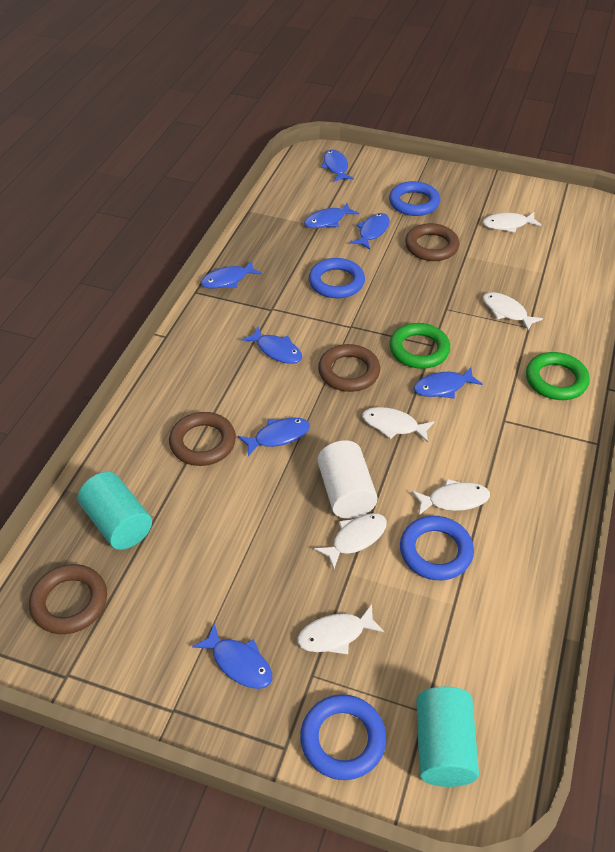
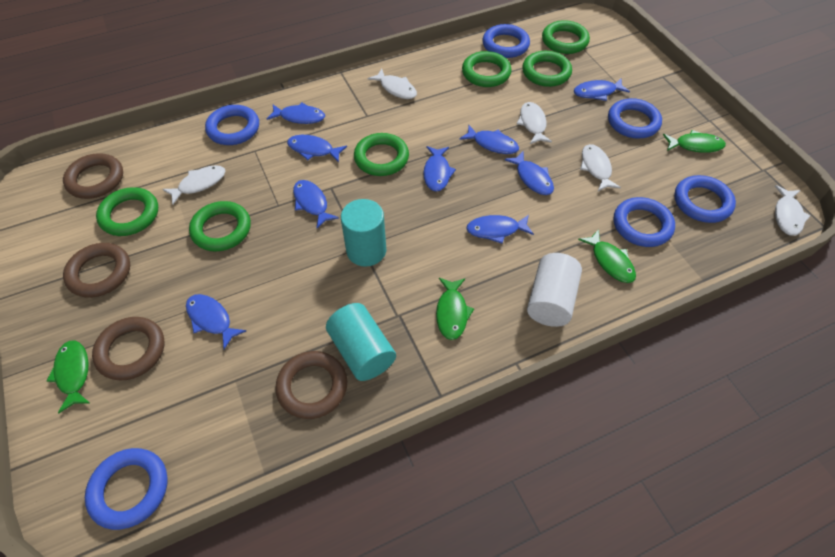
blue fish: [192,623,273,689] [201,260,262,288] [238,418,310,456] [242,327,302,364] [304,203,359,228] [321,150,354,182] [350,213,390,250] [414,367,483,399] = 8 -> [186,294,246,349] [267,103,325,124] [287,135,347,163] [293,180,339,228] [423,146,456,192] [459,125,519,154] [466,215,534,244] [504,151,554,195] [574,79,630,101] = 9
blue ring: [300,694,386,780] [309,258,365,298] [389,181,440,216] [400,516,474,580] = 4 -> [85,448,168,530] [205,105,259,145] [483,24,530,58] [608,98,662,139] [614,197,675,247] [674,175,736,223] = 6
green fish: none = 0 -> [47,340,90,413] [436,278,474,340] [578,229,636,283] [663,130,726,153] = 4
green ring: [390,323,450,369] [526,352,590,400] = 2 -> [96,187,158,236] [189,201,251,251] [354,133,409,176] [462,51,512,87] [522,51,572,87] [542,20,590,54] = 6
white fish: [297,604,384,654] [314,513,387,569] [362,407,434,442] [412,479,490,515] [483,212,541,233] [483,292,543,331] = 6 -> [162,165,226,204] [368,69,417,99] [517,102,552,144] [580,144,621,191] [775,185,811,236] = 5

